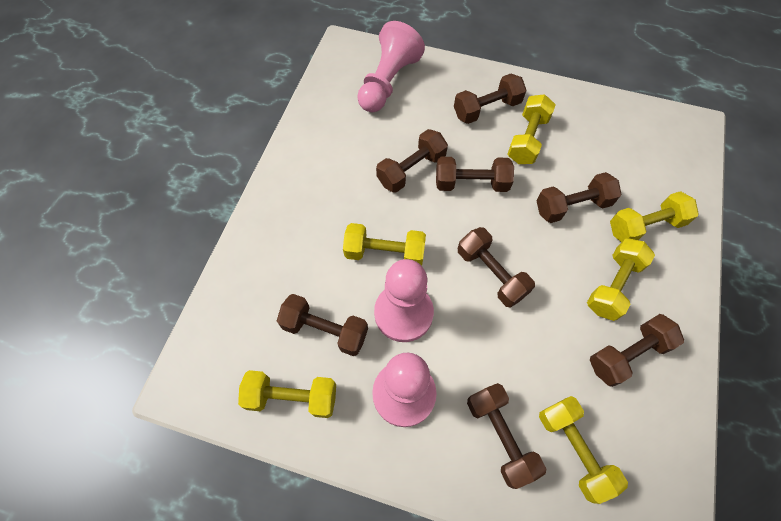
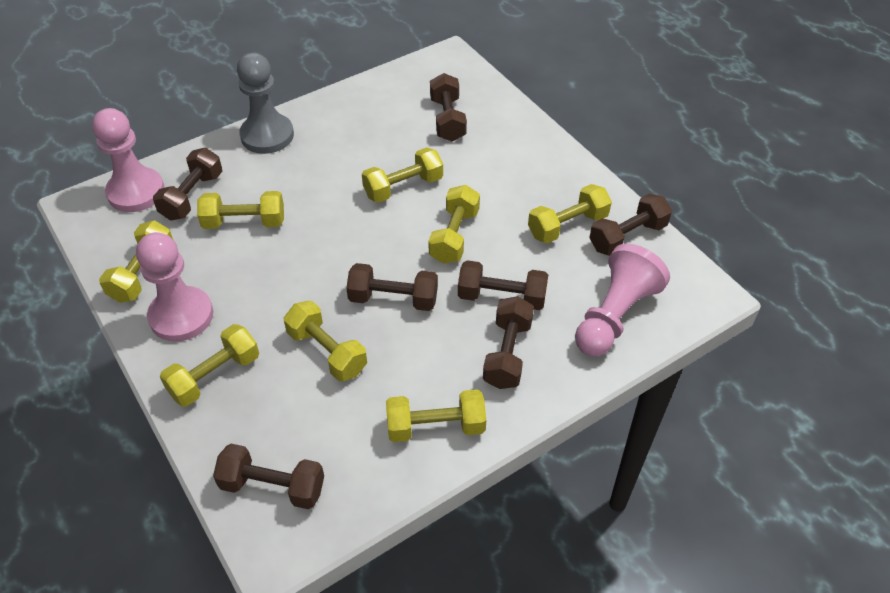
brown dumbbell: [277,294,368,356] [376,129,448,193] [436,157,514,192] [454,73,527,124] [458,227,535,308] [467,383,546,489] [536,172,622,223] [590,314,684,387] = 8 -> [153,148,222,221] [213,444,324,509] [346,263,438,311] [430,73,467,142] [458,260,548,310] [483,296,534,389] [589,193,672,256] = 7
grey pawn: none = 0 -> [237,53,294,154] = 1
yellow dumbbell: [238,370,336,418] [343,223,426,266] [507,94,556,164] [539,396,628,504] [587,238,655,321] [610,191,699,242] = 6 -> [99,221,173,303] [160,324,259,407] [197,191,284,229] [284,301,367,381] [362,147,443,203] [386,389,486,442] [428,185,480,264] [528,184,612,244] = 8

